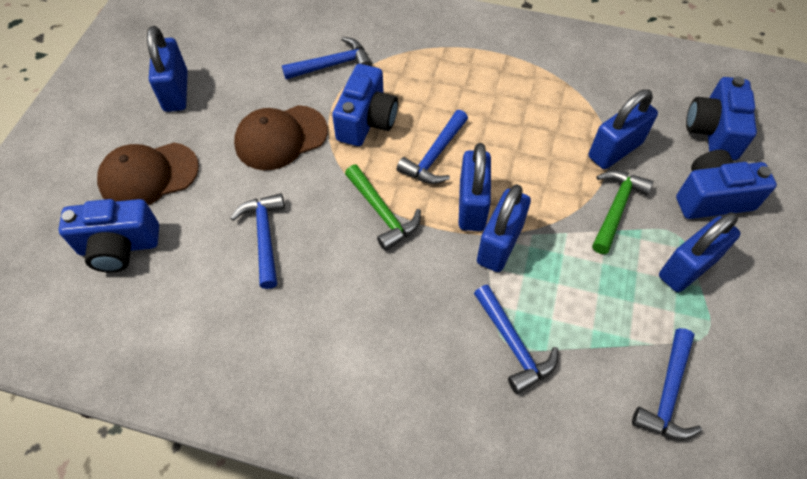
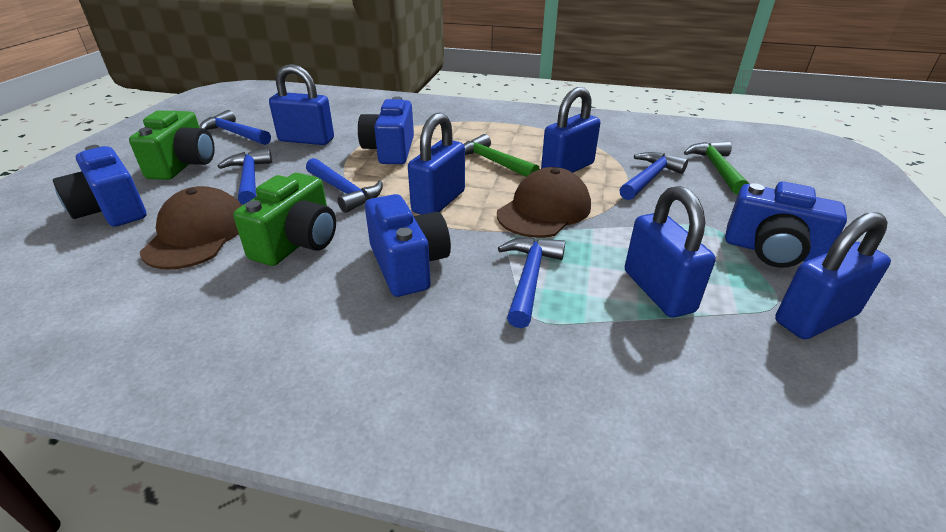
green camera: none = 0 -> [129,110,215,180] [233,173,336,266] = 2

